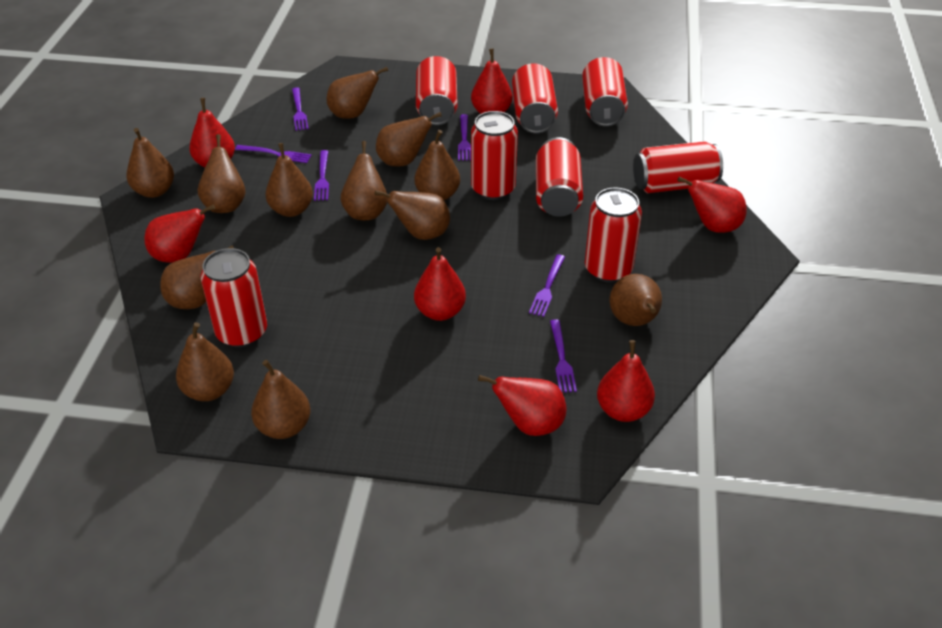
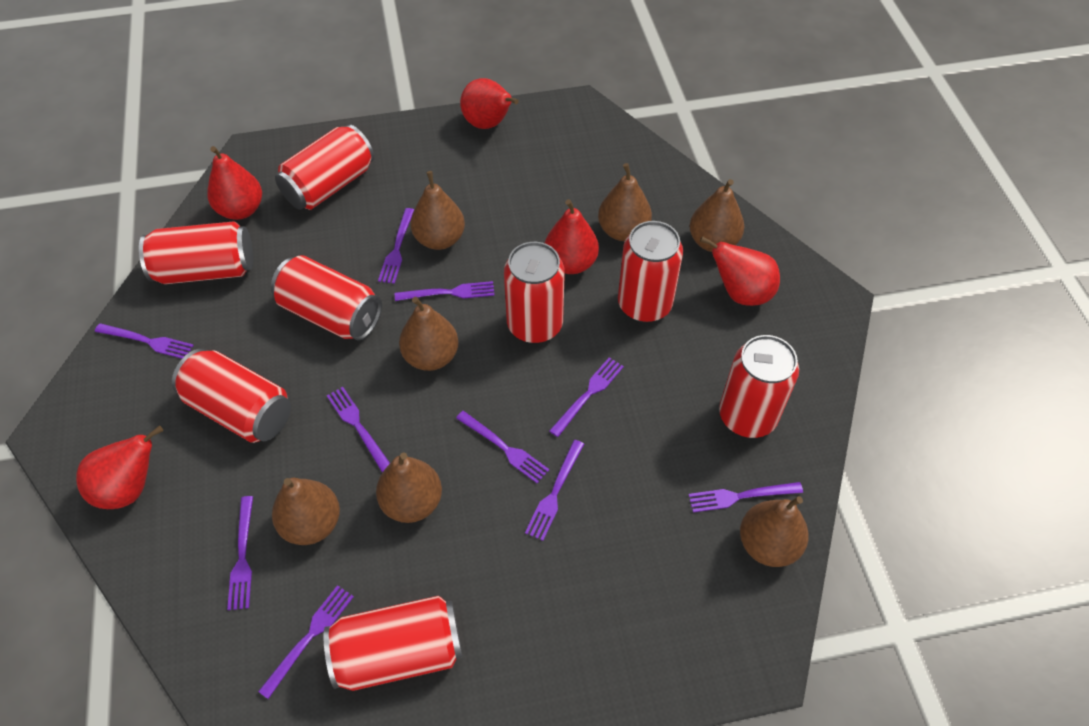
brown pear: [127,128,174,198] [160,245,234,309] [176,322,234,401] [198,134,246,213] [251,360,310,439] [266,143,313,217] [327,67,388,119] [341,141,387,220] [375,190,450,240] [376,112,442,167] [414,130,460,200] [609,274,662,326] = 12 -> [272,478,340,545] [376,452,442,523] [399,297,459,371] [411,171,465,250] [598,163,652,241] [689,179,744,252] [740,496,809,567] = 7
purple fork: [235,145,312,163] [292,87,308,131] [314,150,329,201] [458,114,471,161] [529,254,565,317] [550,319,577,392] = 6 -> [95,323,194,359] [227,496,253,610] [258,585,354,699] [327,387,390,472] [378,208,414,284] [395,281,495,301] [456,411,549,483] [525,440,584,541] [549,357,624,437] [689,482,803,512] = 10
red pear: [145,205,215,263] [189,98,235,168] [414,247,466,321] [471,49,512,114] [478,375,566,436] [597,340,655,422] [677,177,747,233] = 7 -> [76,425,163,509] [207,146,262,220] [460,78,519,129] [545,199,599,274] [700,236,780,306] = 5

